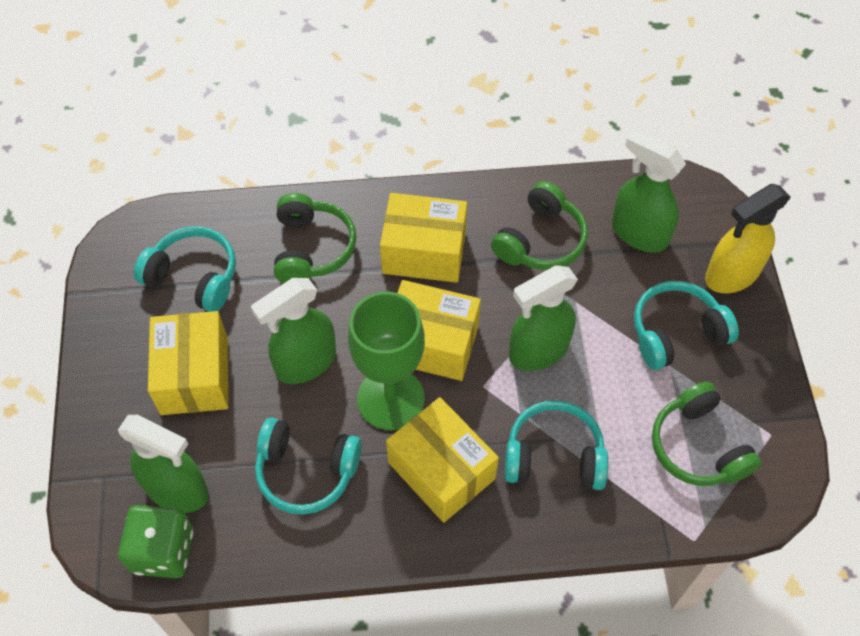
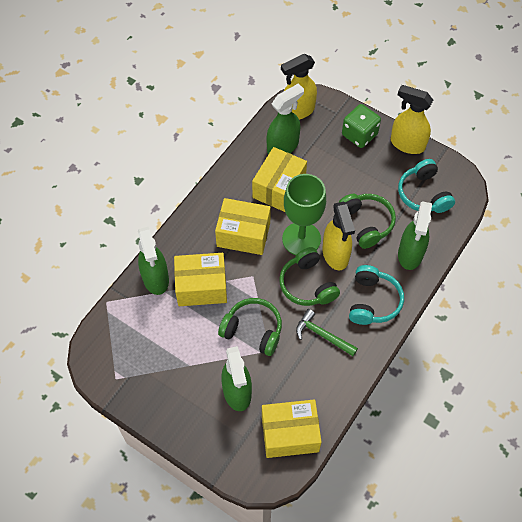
green hammer: none = 0 -> [296,309,358,356] = 1
turquoise headphones: [134,226,236,312] [255,418,362,515] [504,400,608,490] [634,281,739,370] = 4 -> [349,265,404,325] [398,159,455,213] = 2
yellow spray bottle: [705,184,791,293] = 1 -> [281,54,317,120] [322,202,355,270] [391,85,433,154] = 3

